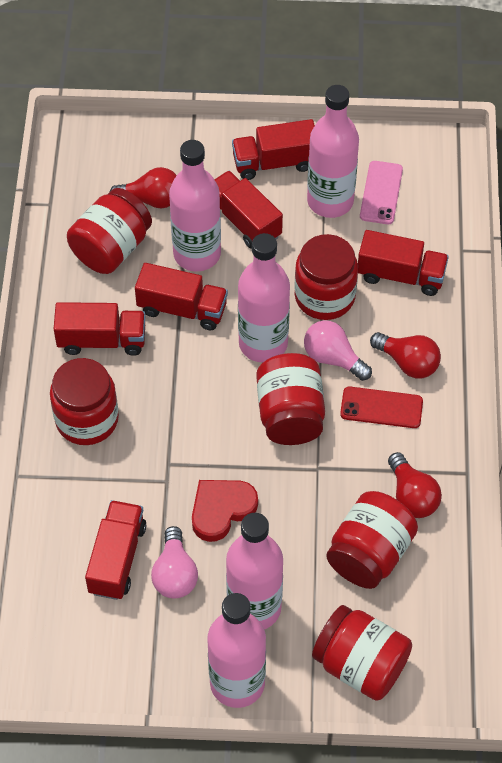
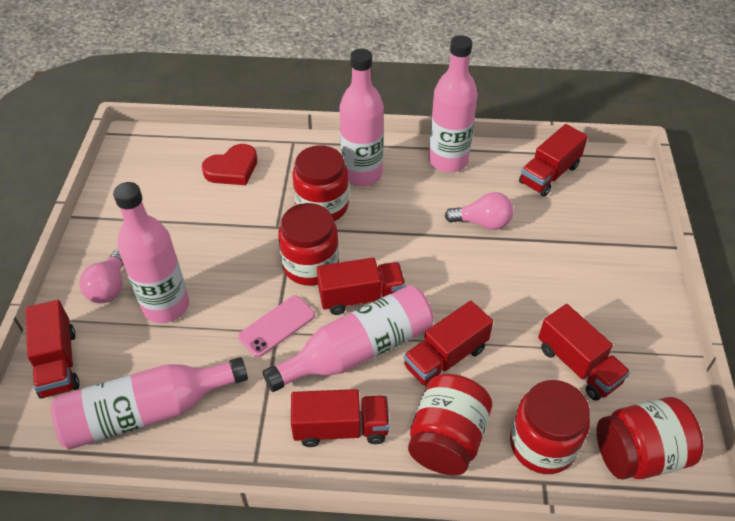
red jar: [50,358,119,445] [67,188,152,274] [256,353,325,445] [294,234,358,320] [312,605,412,701] [327,491,418,589] = 6 -> [278,203,339,286] [292,145,349,221] [408,374,492,475] [510,380,590,474] [597,397,704,480] = 5
red light bulb: [110,167,177,208] [370,332,441,379] [388,452,442,518] = 3 -> none = 0
red phone: [340,387,423,428] = 1 -> none = 0

